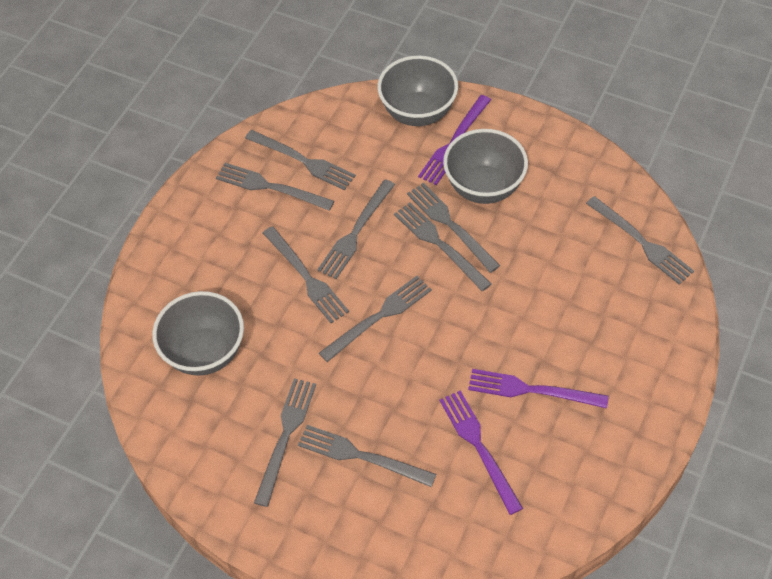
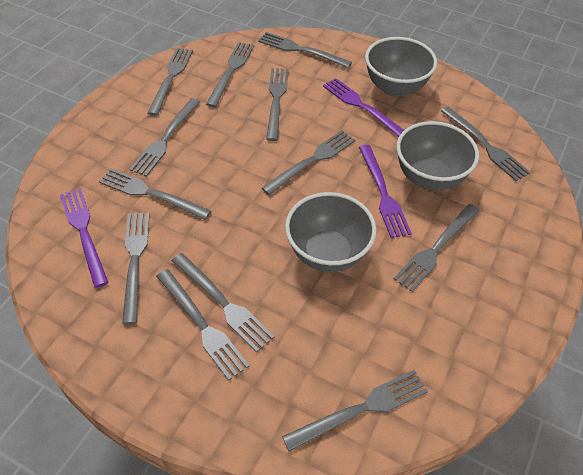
grey fork: [216,163,334,211] [245,130,356,190] [254,378,316,507] [263,226,349,323] [298,425,436,487] [317,179,395,279] [319,276,432,362] [394,203,492,291] [407,183,500,273] [586,196,694,285] = 10 -> [99,168,211,220] [122,213,150,324] [129,98,200,177] [147,48,193,116] [156,269,250,380] [172,253,275,352] [206,42,254,107] [258,32,352,68] [262,130,356,195] [266,68,289,141] [282,370,428,452] [394,204,480,292] [441,107,531,181] = 13

